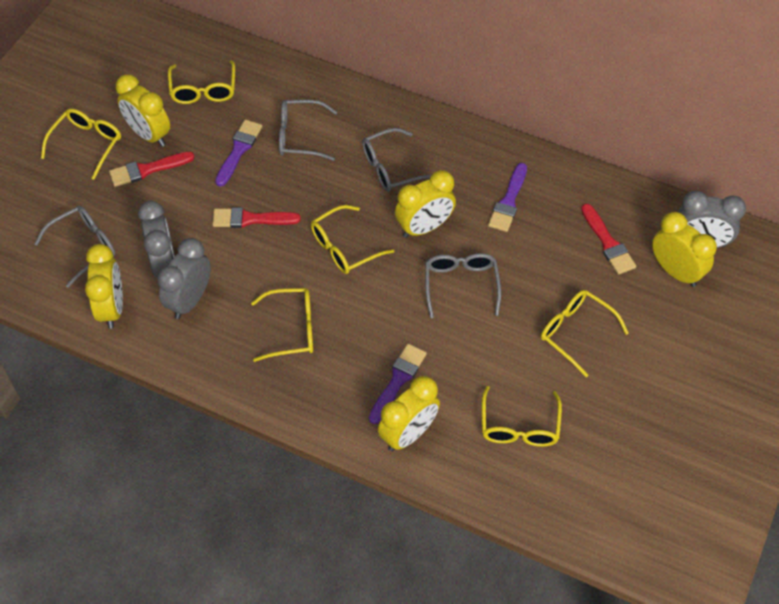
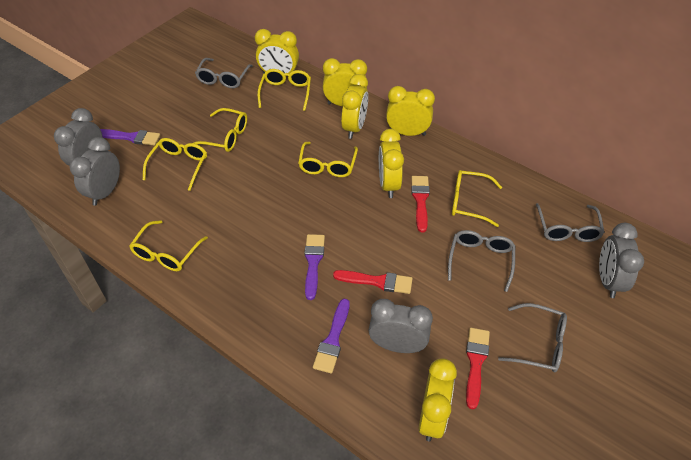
grey clock: [138,201,175,277] [157,238,211,319] [678,191,746,248] = 3 -> [54,108,103,166] [70,137,120,206] [369,299,433,353] [599,223,644,298] = 4
yellow clock: [85,244,123,329] [116,74,170,147] [378,376,440,451] [395,170,456,238] [652,212,717,287] = 5 -> [255,29,299,74] [323,58,367,106] [341,74,368,139] [379,129,404,198] [386,86,435,136] [419,358,457,441] = 6

